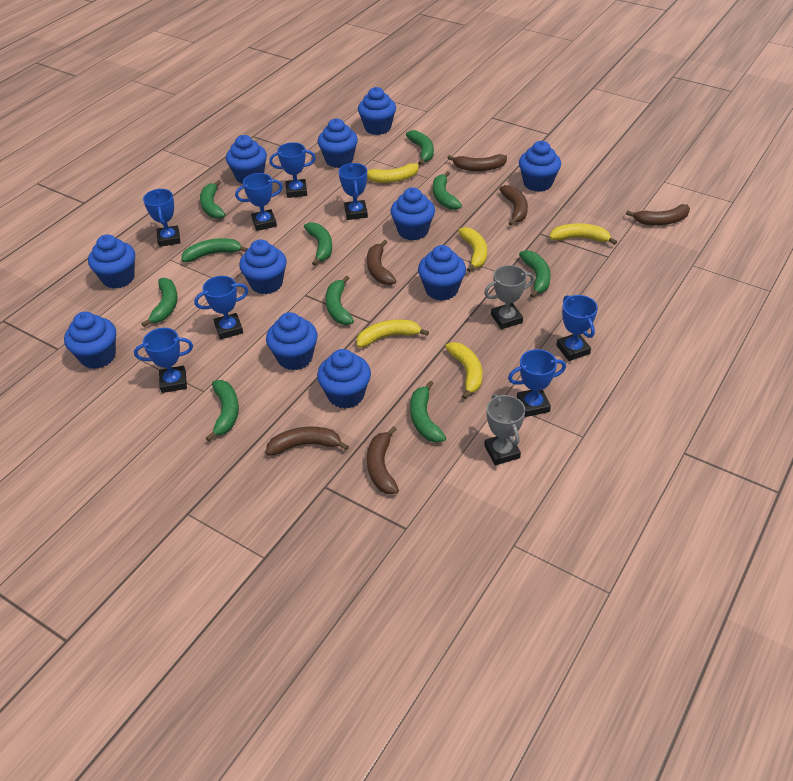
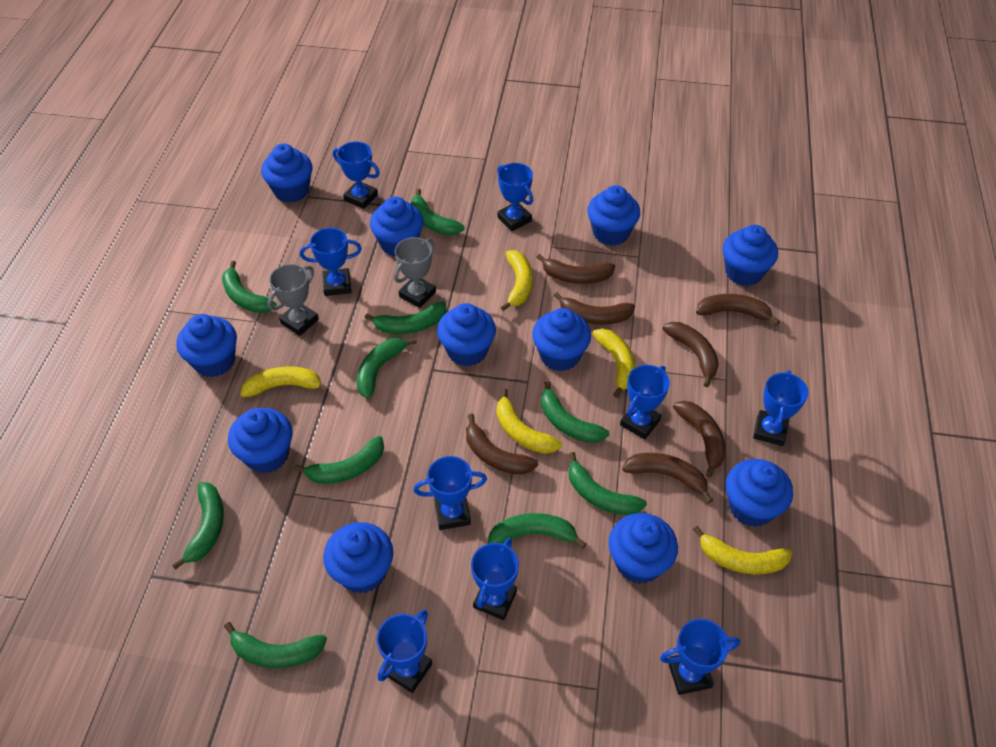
blue trophy: [134,328,193,393] [143,189,180,247] [194,276,249,339] [235,173,283,231] [269,142,316,198] [339,163,368,220] [508,349,566,417] [556,295,598,361] = 8 -> [300,228,362,296] [333,142,380,209] [376,610,432,693] [414,456,487,530] [471,538,519,620] [497,163,533,231] [620,365,670,440] [660,619,740,695] [753,370,808,446] = 9
brown banana: [266,426,349,456] [367,240,396,285] [367,426,399,494] [447,154,507,171] [499,185,528,226] [626,204,690,226] = 6 -> [466,413,538,475] [537,254,615,284] [554,292,635,325] [622,453,713,503] [662,322,719,387] [673,401,726,478] [696,294,780,326] = 7

